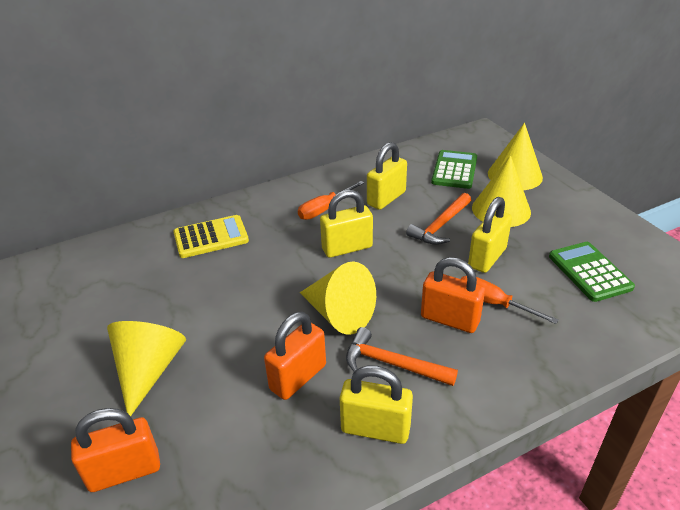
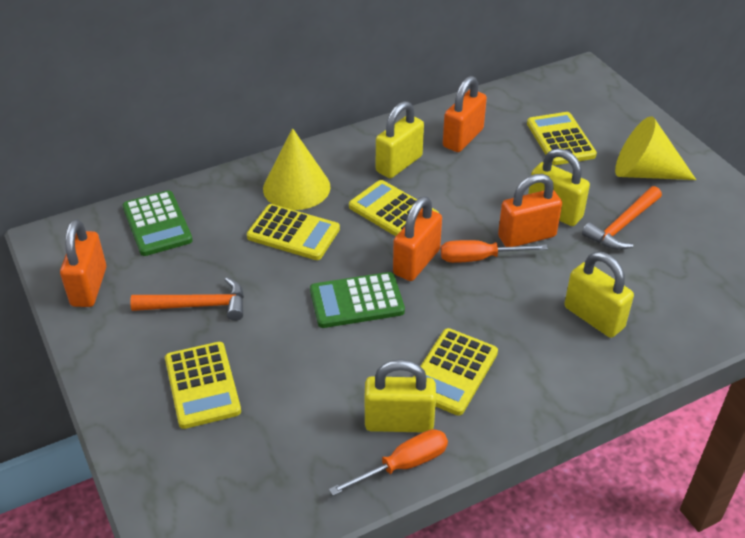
orange padlock: [71,408,160,492] [264,312,326,400] [421,257,485,333] = 3 -> [60,219,106,307] [393,196,442,281] [443,76,487,152] [498,174,562,247] = 4
yellow calculator: [173,215,249,258] = 1 -> [165,342,241,429] [247,204,340,260] [349,180,439,236] [414,328,498,415] [527,112,597,165] = 5
yellow cone: [107,321,186,416] [300,262,376,335] [472,155,531,227] [488,123,543,190] = 4 -> [263,128,331,210] [615,116,696,180] = 2

